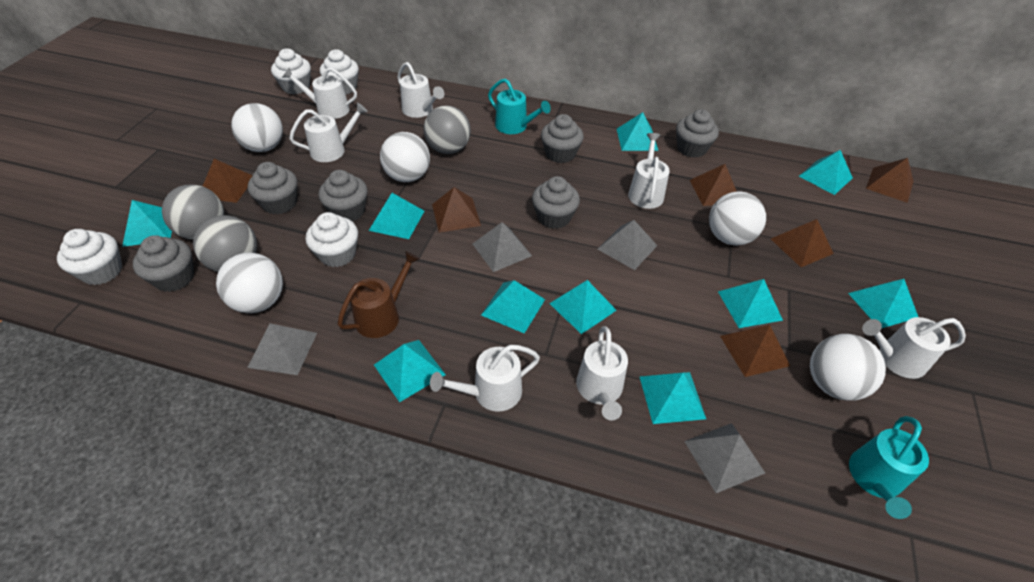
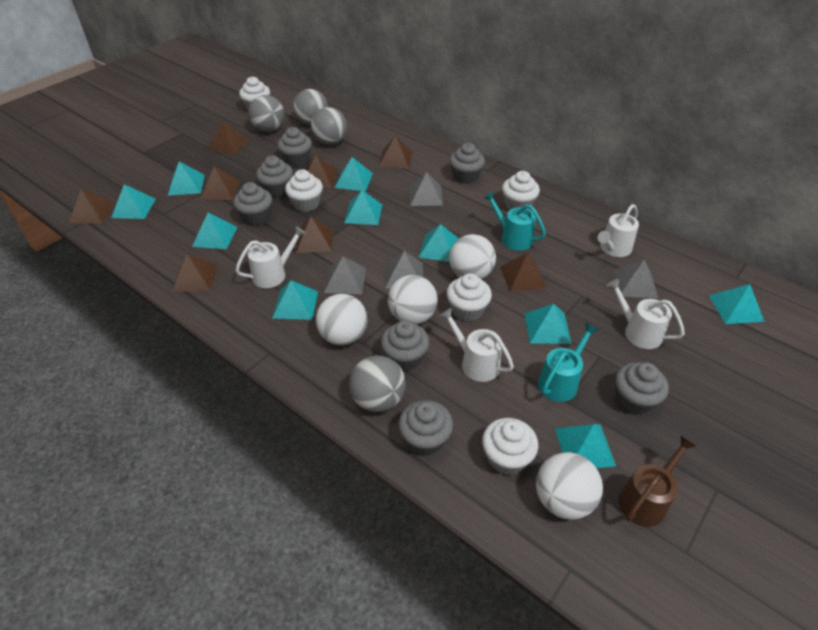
brown pyramid: [203,159,253,203] [432,187,481,233] [690,164,737,206] [720,325,790,377] [771,219,834,267] [866,158,914,203] = 6 -> [69,189,115,224] [172,254,218,291] [201,166,240,200] [208,121,249,155] [296,216,332,253] [306,155,337,188] [379,136,412,168] [500,253,547,292] = 8
grey ball: [162,184,224,240] [193,215,257,272] [424,105,471,154] = 3 -> [249,95,285,132] [293,89,328,125] [311,107,347,145] [349,355,406,412] = 4
grey cupcake: [133,235,194,292] [248,162,297,215] [319,170,367,221] [532,176,580,229] [541,114,584,163] [676,109,719,158] = 6 -> [233,182,272,225] [256,156,293,197] [277,127,312,167] [381,321,429,371] [399,400,453,456] [449,143,485,184] [615,362,669,415] = 7
white ball: [216,253,283,313] [231,103,283,152] [380,132,430,182] [709,192,766,246] [810,334,886,401] = 5 -> [316,294,368,345] [388,275,438,324] [449,234,496,279] [536,452,603,520] = 4
white cupcake: [57,229,122,285] [271,48,311,94] [306,212,358,267] [320,49,359,95] = 4 -> [239,77,270,111] [285,169,323,212] [446,273,492,321] [482,418,538,475] [502,171,540,210] = 5
white watering can: [283,67,357,119] [289,103,368,162] [397,62,444,118] [430,345,540,412] [576,326,628,421] [628,133,670,209] [862,317,966,379] = 7 -> [235,226,306,288] [440,308,514,382] [598,204,639,257] [607,279,685,349] = 4

